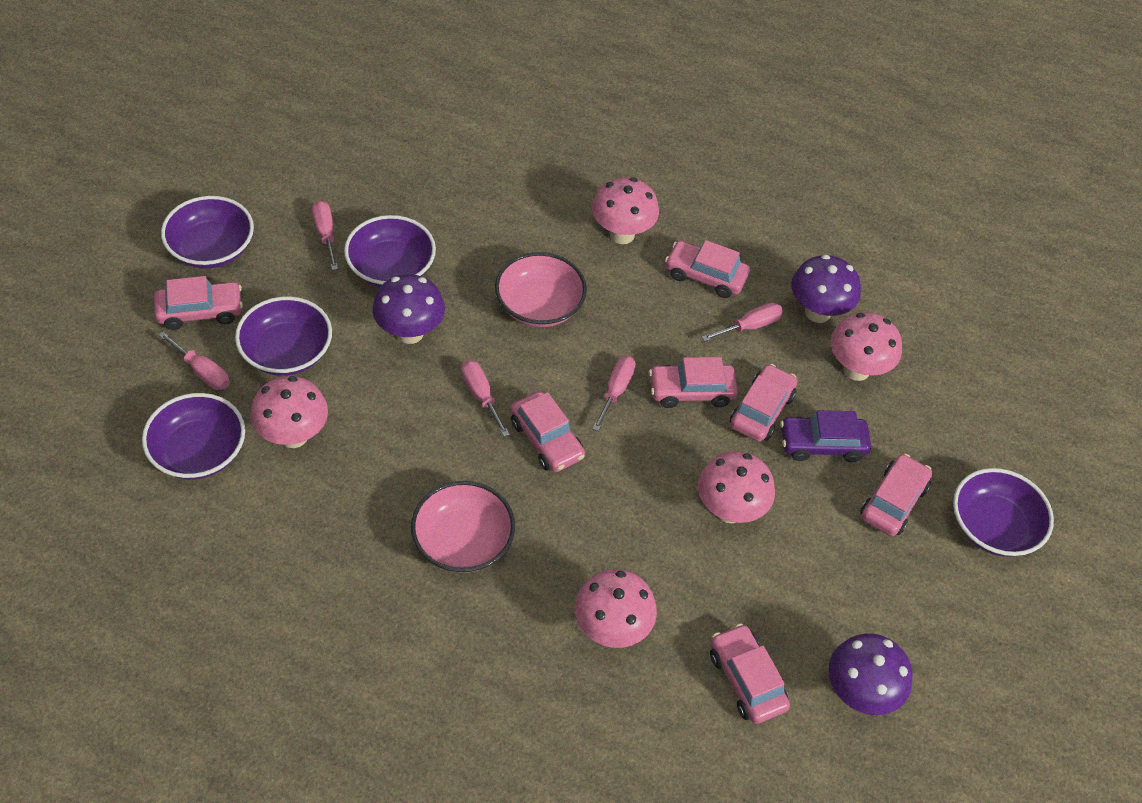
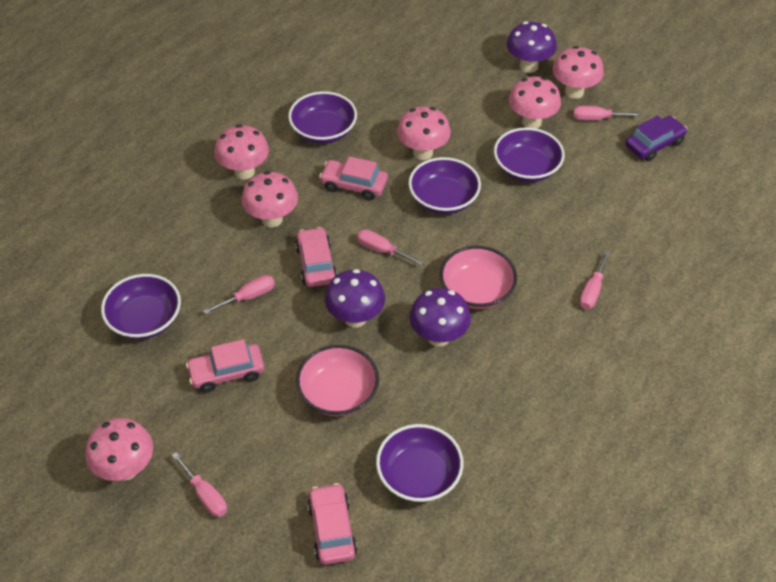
pink car: [154,276,243,330] [511,392,585,472] [649,357,738,408] [665,240,750,298] [710,624,790,724] [730,364,797,442] [860,454,932,536] = 7 -> [186,339,264,393] [295,227,337,287] [307,483,357,565] [319,156,388,200] = 4
pink mushroom: [250,376,328,448] [574,569,657,648] [592,177,659,244] [698,451,775,523] [830,312,902,381] = 5 -> [85,418,153,481] [214,125,269,180] [242,171,298,227] [397,106,451,160] [509,76,561,129] [553,46,604,99] = 6

